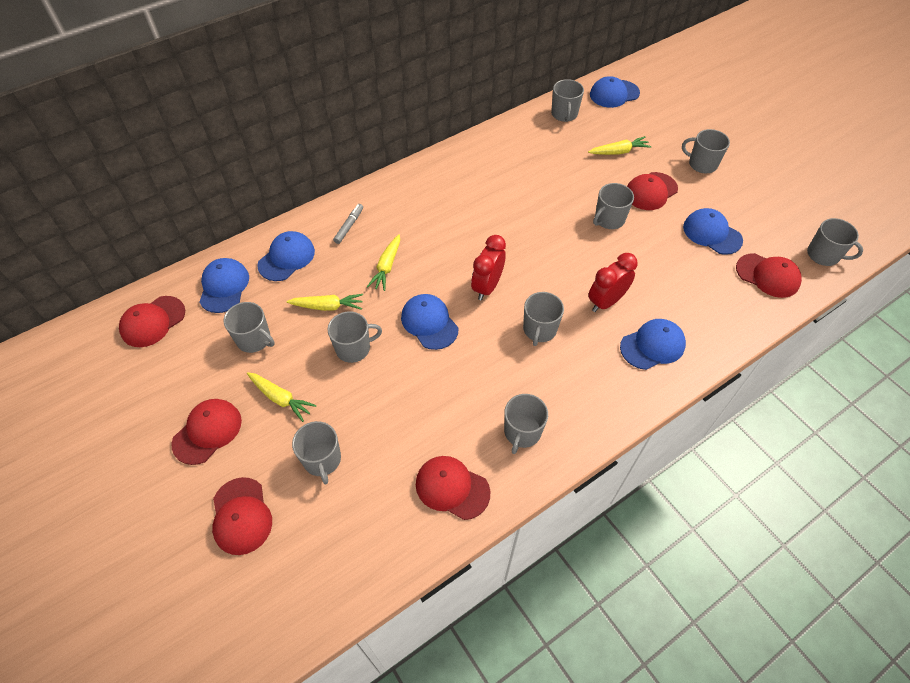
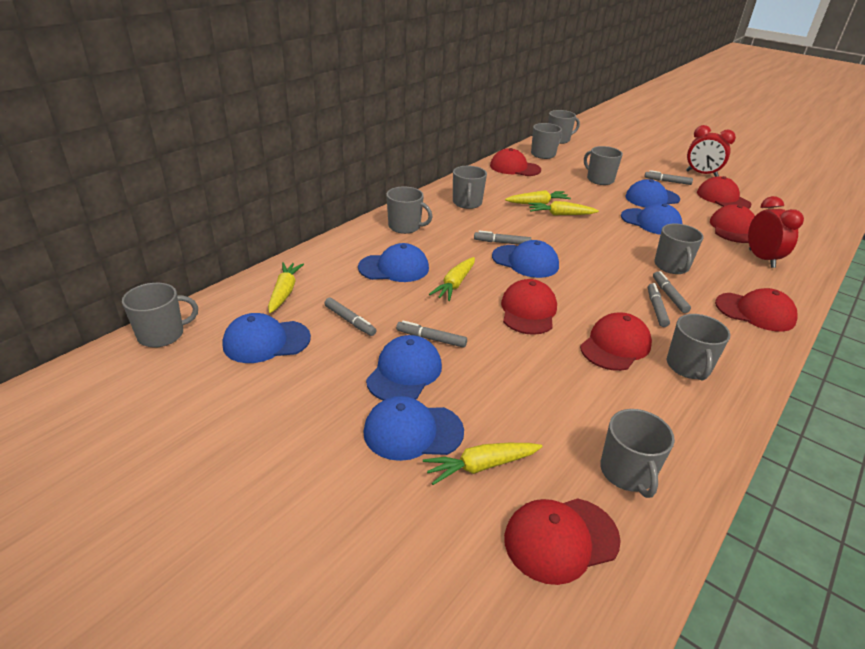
blue cap: [199,258,249,313] [257,231,315,281] [401,294,458,350] [590,76,640,108] [620,319,686,370] [683,208,743,255] = 6 -> [222,313,311,363] [358,243,429,282] [363,396,464,461] [366,335,442,401] [492,240,559,278] [621,203,683,235] [625,179,680,208] = 7
grey marker: [333,204,363,244] = 1 -> [324,298,376,336] [396,320,467,348] [474,231,531,245] [644,170,693,185] [648,283,670,327] [653,271,691,313] = 6
red cap: [119,296,185,347] [171,399,242,465] [212,477,272,555] [416,456,490,520] [627,172,678,210] [736,253,802,298] = 6 -> [490,148,541,176] [501,279,557,335] [504,498,621,585] [580,313,652,371] [697,176,751,209] [710,204,755,243] [715,288,798,332] = 7
yellow carrot: [247,372,316,422] [287,294,363,311] [367,234,400,291] [588,136,652,155] = 4 -> [268,262,304,313] [423,443,543,485] [429,257,475,301] [505,190,571,204] [528,201,599,215] = 5

